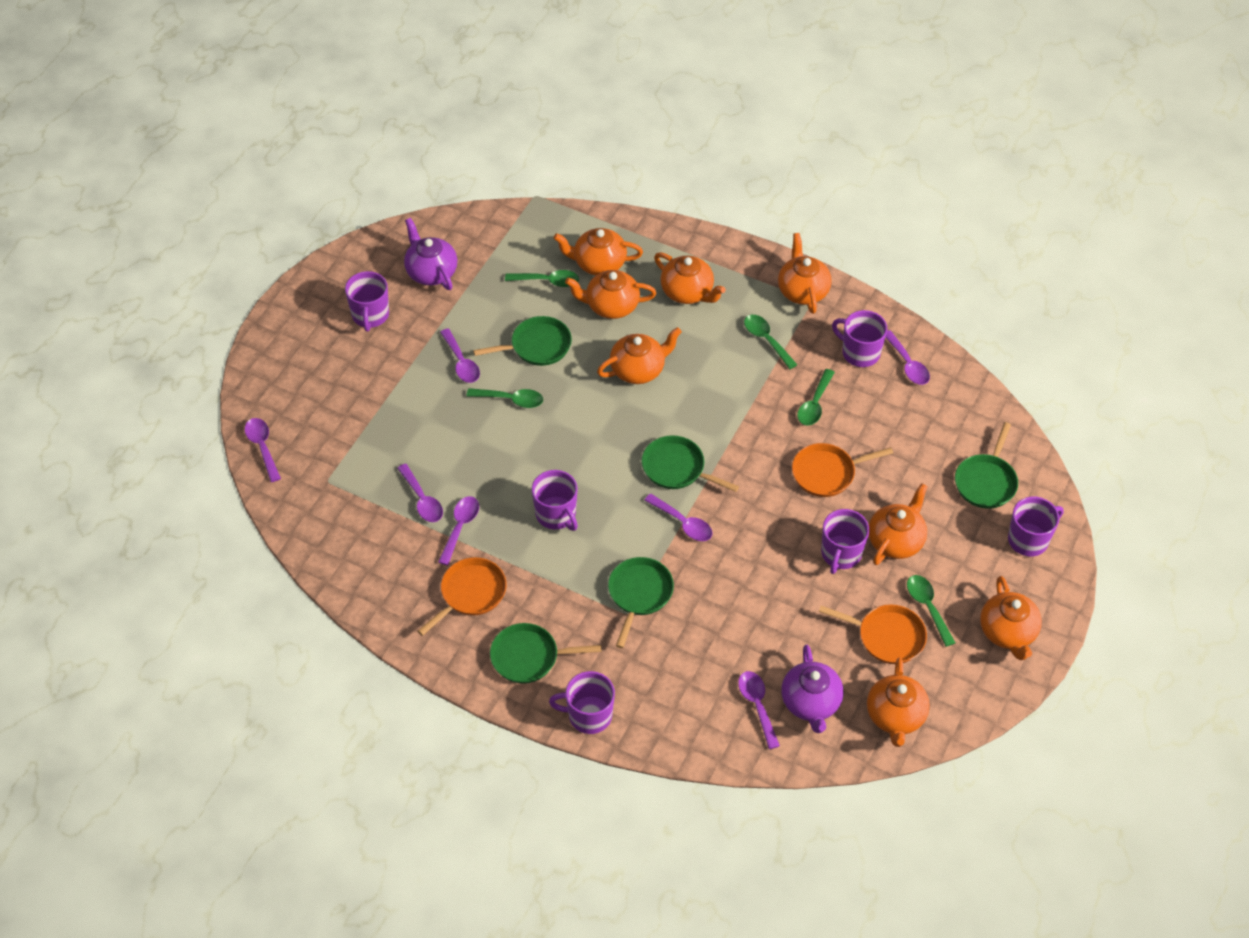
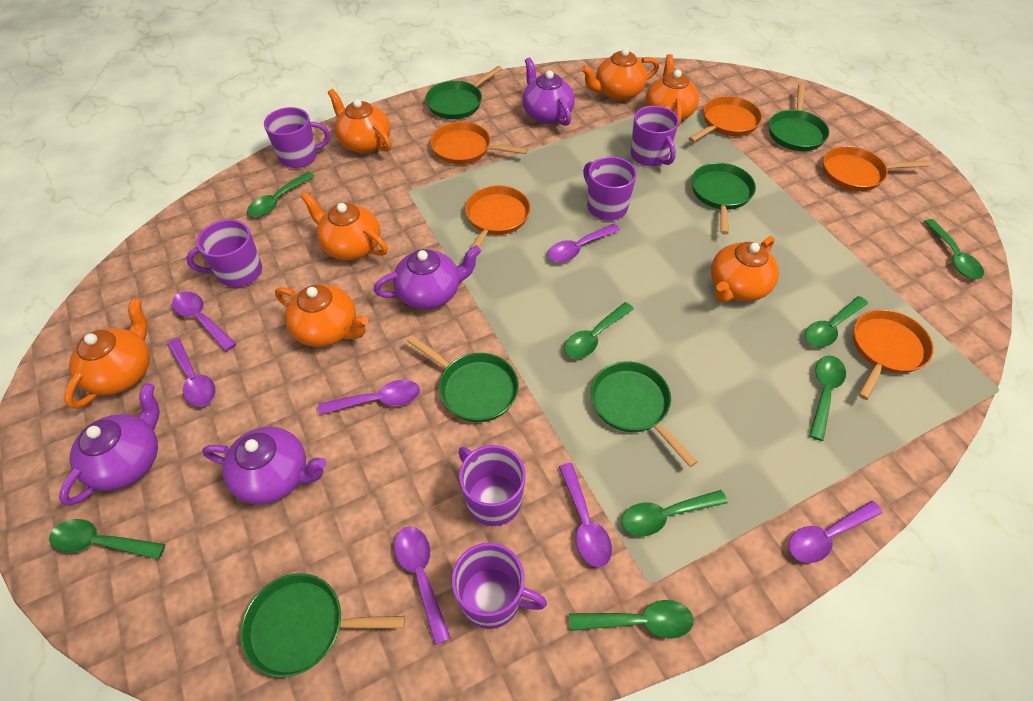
green pan: [473,316,572,366] [490,623,602,684] [608,557,674,648] [642,435,739,492] [955,422,1018,509] = 5 -> [240,573,405,677] [407,335,519,422] [425,66,502,119] [590,361,697,467] [691,163,756,234] [769,84,830,151] = 6
green spoon: [466,388,543,408] [505,270,579,287] [744,315,797,369] [797,369,835,426] [907,575,955,647] = 5 -> [49,519,165,559] [247,172,314,217] [564,302,634,359] [569,600,694,639] [621,490,728,536] [805,296,868,347] [809,355,846,441] [924,219,984,279] = 8
orange pan: [417,557,507,636] [792,443,893,497] [819,604,927,664] = 3 -> [430,122,528,164] [465,185,531,249] [689,96,762,142] [823,146,930,191] [853,309,934,400] = 5
orange teapot: [553,228,643,275] [565,270,656,319] [597,327,682,384] [654,252,726,304] [778,233,832,314] [867,658,930,747] [869,483,928,565] [980,576,1042,660] = 8 -> [64,298,150,409] [275,284,368,347] [301,192,388,260] [328,89,392,153] [581,48,659,101] [646,54,699,126] [711,236,779,302] = 7
purple teapot: [404,218,458,290] [781,645,844,733] = 2 -> [59,383,160,506] [202,427,327,505] [374,245,481,309] [522,57,575,126] = 4

